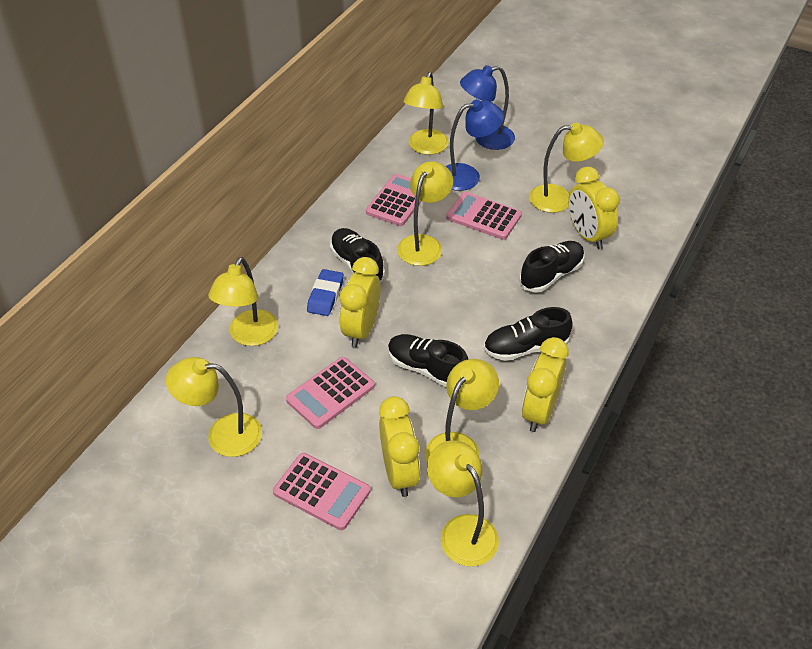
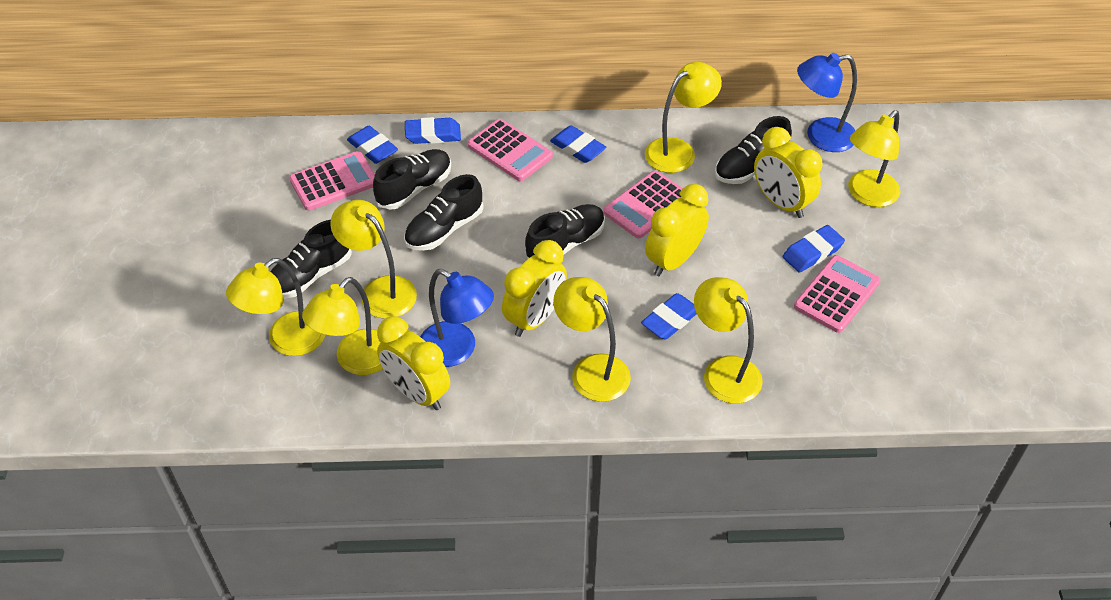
black shoe: [330,228,385,283] [388,334,468,387] [484,307,573,361] [519,241,585,293] = 4 -> [270,220,352,298] [373,149,451,210] [404,174,484,251] [525,204,605,259] [715,116,792,184] = 5
blue eraser: [307,269,344,316] = 1 -> [347,126,398,164] [405,117,461,144] [550,125,607,163] [641,293,697,340] [783,225,845,273] = 5

